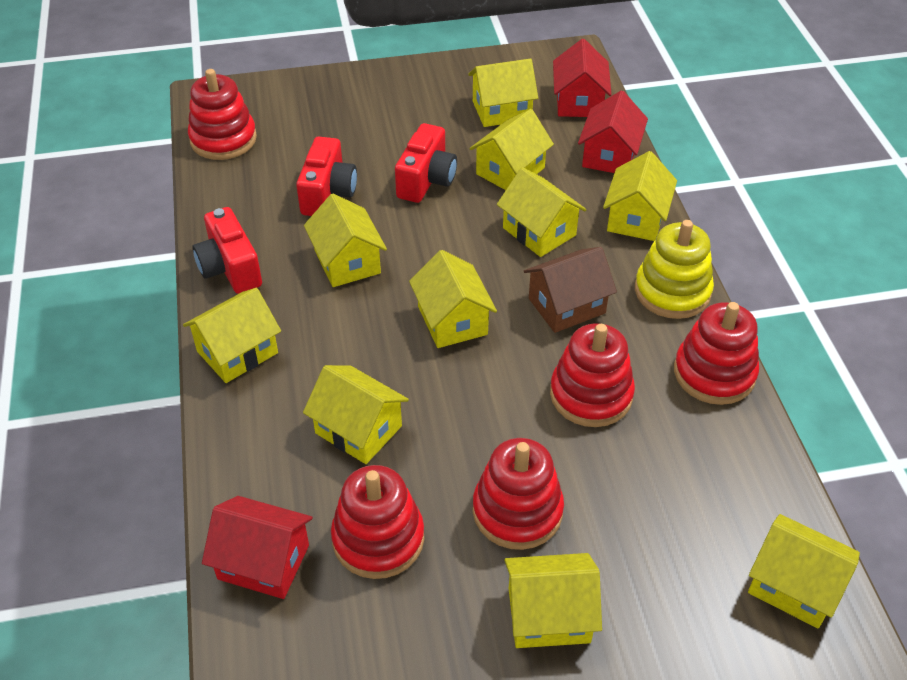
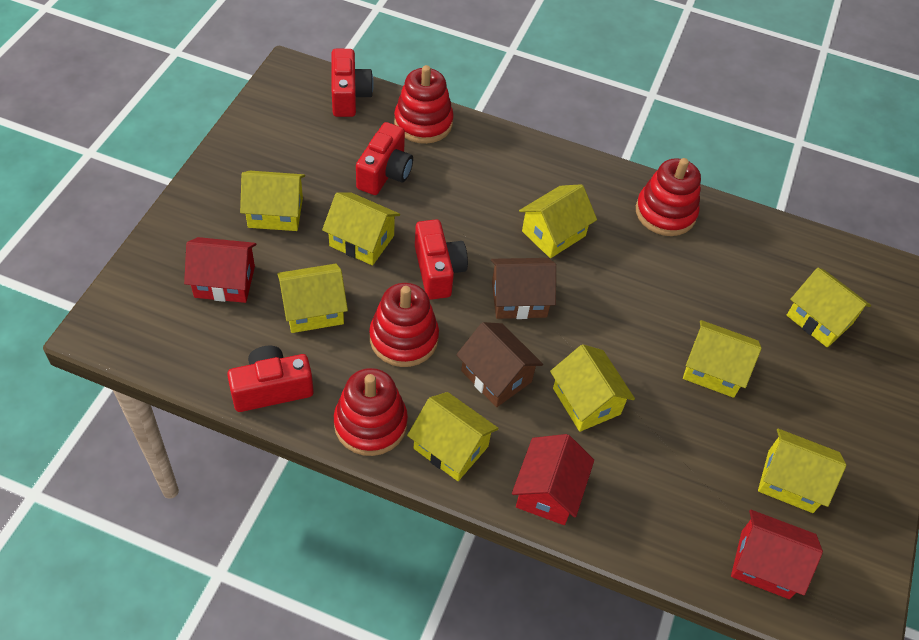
brown house: [524,247,617,333] = 1 -> [456,322,543,407] [491,258,556,319] = 2
red camera: [192,207,262,294] [296,137,357,216] [395,123,457,203] = 3 -> [227,346,314,412] [332,49,374,117] [356,122,413,195] [415,219,468,300] = 4
red stacking toy: [188,69,257,160] [331,465,424,579] [473,438,564,550] [550,323,635,427] [674,302,759,405] = 5 -> [334,368,408,456] [369,283,439,367] [394,65,454,144] [636,158,701,236] = 4
yellow house: [183,288,281,383] [303,365,409,464] [304,194,387,287] [409,250,497,348] [468,59,538,127] [470,109,554,190] [497,167,587,257] [504,553,602,648] [603,151,677,241] [748,514,860,628] = 10 -> [240,171,305,231] [277,264,348,333] [322,192,400,266] [407,392,499,481] [519,184,597,258] [550,344,635,432] [683,320,762,398] [758,429,846,513] [787,268,871,348] = 9
yellow stacking toy: [635,220,714,319] = 1 -> none = 0

